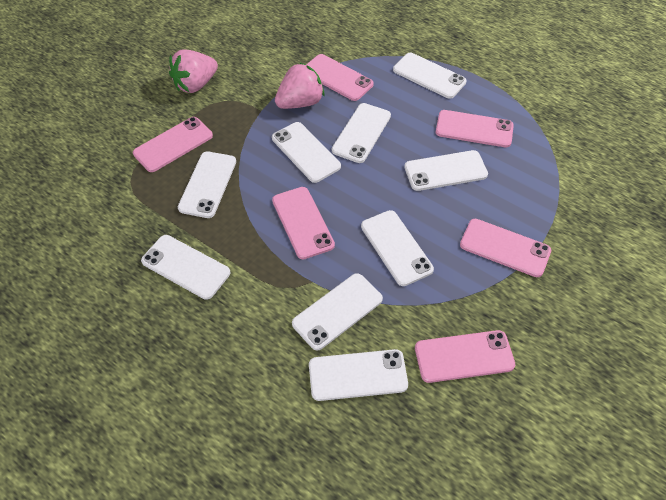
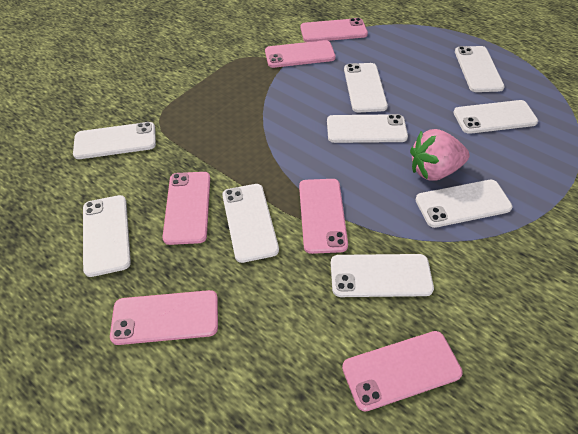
pink strawberry: [169,49,218,93] [275,62,325,109] = 2 -> [410,129,470,181] = 1

